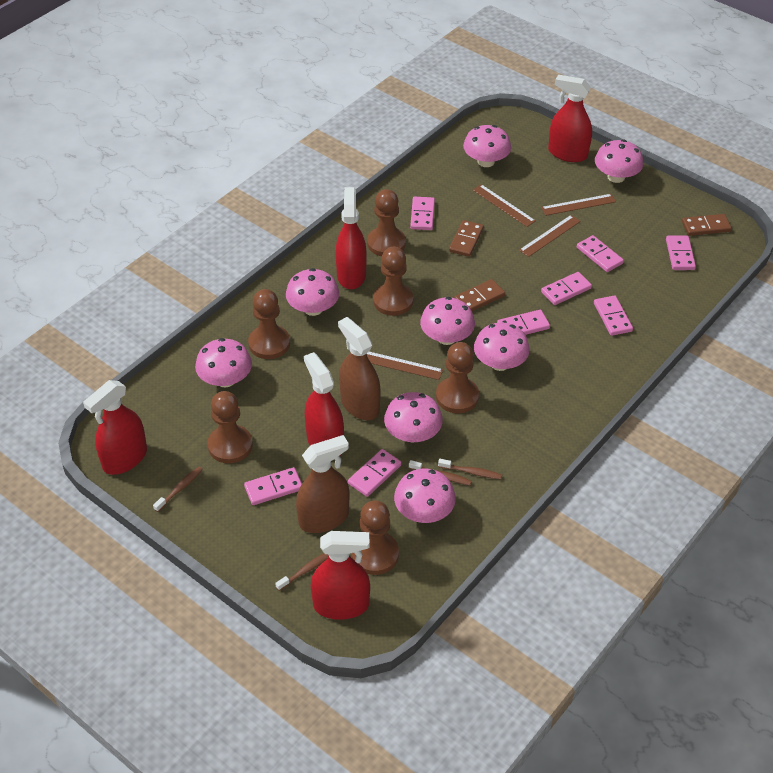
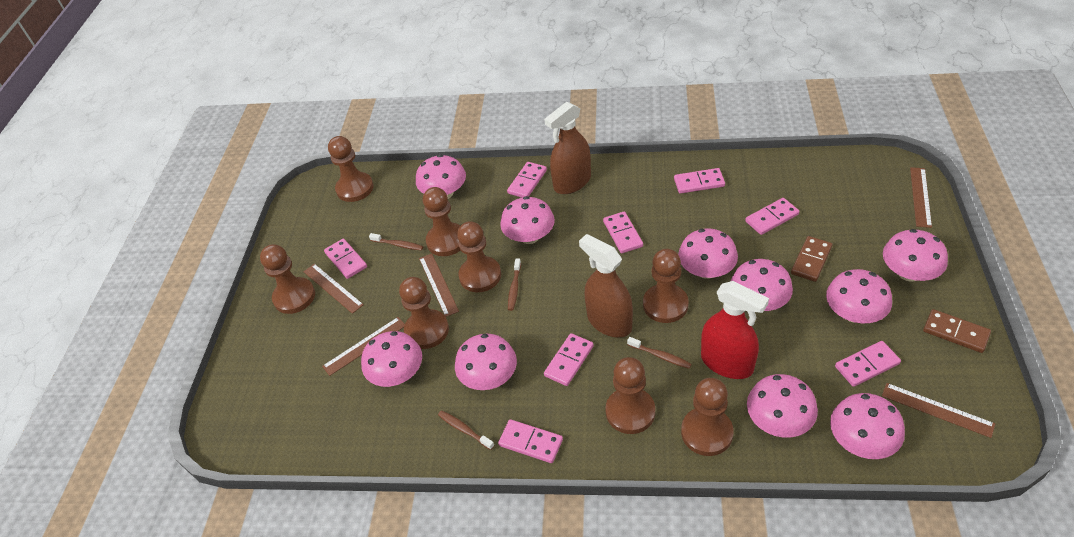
brown domino: [449,220,484,257] [454,279,505,311] [682,214,732,236] = 3 -> [791,236,832,282] [923,309,991,353] = 2
brown pawn: [207,391,253,463] [248,289,290,359] [351,501,399,575] [367,189,406,256] [373,247,413,316] [436,342,479,413] = 6 -> [260,244,315,314] [328,136,374,202] [399,277,449,349] [423,187,461,256] [457,221,501,292] [605,357,655,434] [643,249,689,323] [681,378,734,456] = 8
brown ruler: [367,351,443,380] [473,184,536,227] [519,215,581,257] [541,194,616,216] = 4 -> [303,264,364,314] [322,317,405,376] [419,254,459,317] [882,383,995,438] [910,167,932,228] = 5
pink mushroom: [195,338,252,387] [286,268,339,316] [384,392,443,443] [394,469,456,523] [420,297,475,345] [463,125,511,167] [474,323,530,371] [595,140,643,183] = 8 -> [361,331,422,387] [416,154,466,199] [455,334,517,390] [500,196,555,244] [678,228,738,279] [731,259,793,311] [747,374,818,438] [826,269,892,323] [830,393,905,459] [883,229,948,282] = 10
red spray bottle: [83,380,147,475] [304,352,344,456] [311,531,370,620] [336,187,367,289] [548,75,592,162] = 5 -> [701,281,769,379] = 1

